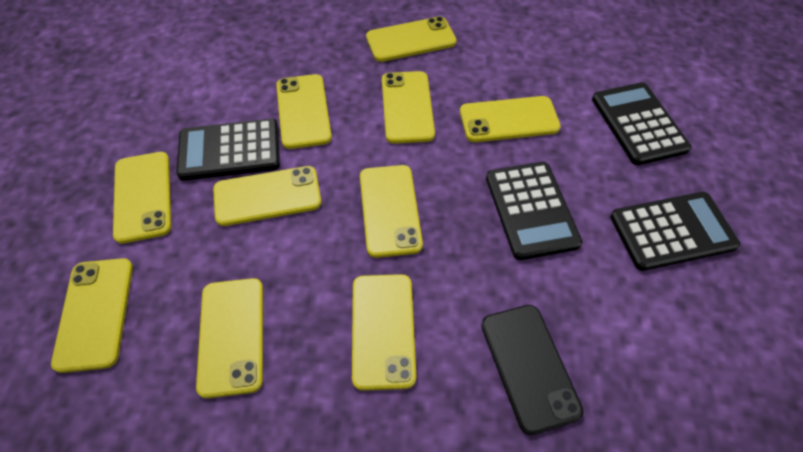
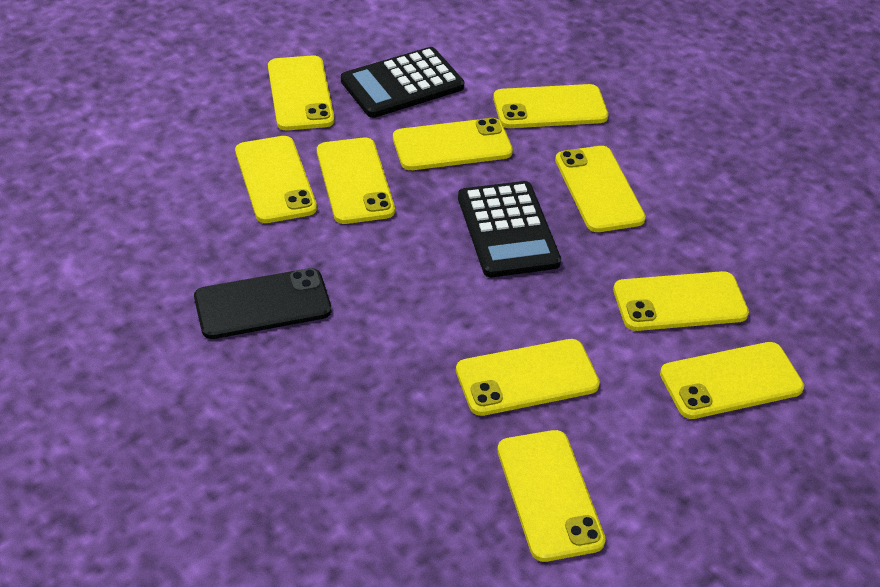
black calculator: [176,119,280,181] [486,162,582,260] [592,82,691,165] [610,192,740,271] = 4 -> [341,47,465,118] [458,181,561,277] = 2

